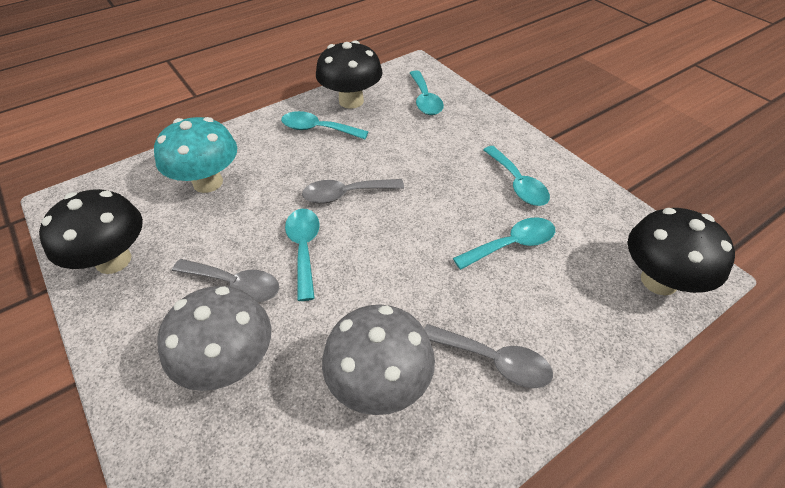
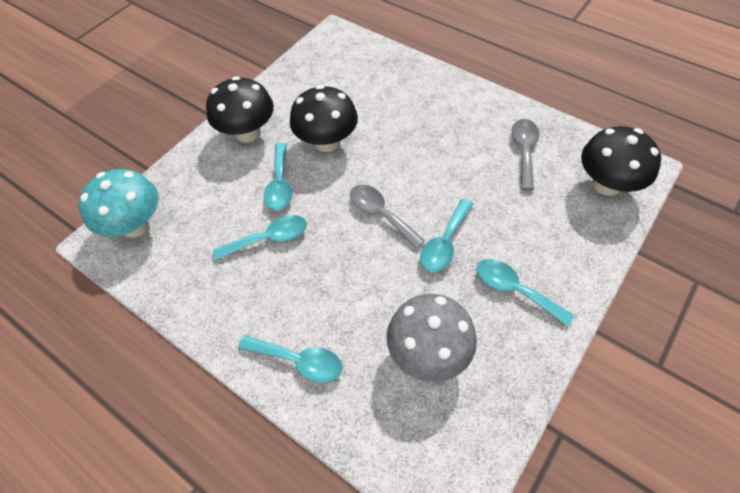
grey mushroom: [157,286,272,391] [322,304,435,415] = 2 -> [387,294,477,382] = 1
grey spoon: [172,259,279,302] [302,179,404,204] [424,324,553,388] = 3 -> [350,185,426,249] [512,119,539,191] = 2

